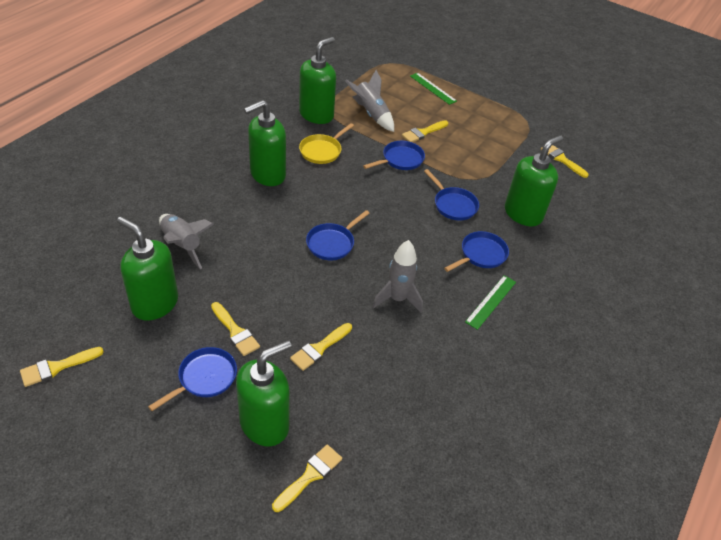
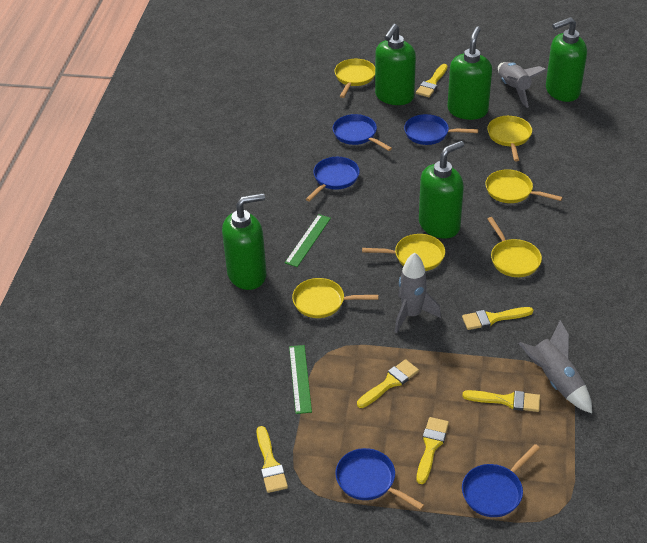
yellow pan: [299,123,354,164] = 1 -> [292,278,379,318] [335,59,375,98] [362,234,445,271] [485,169,563,203] [487,116,532,161] [487,217,542,277] = 6

